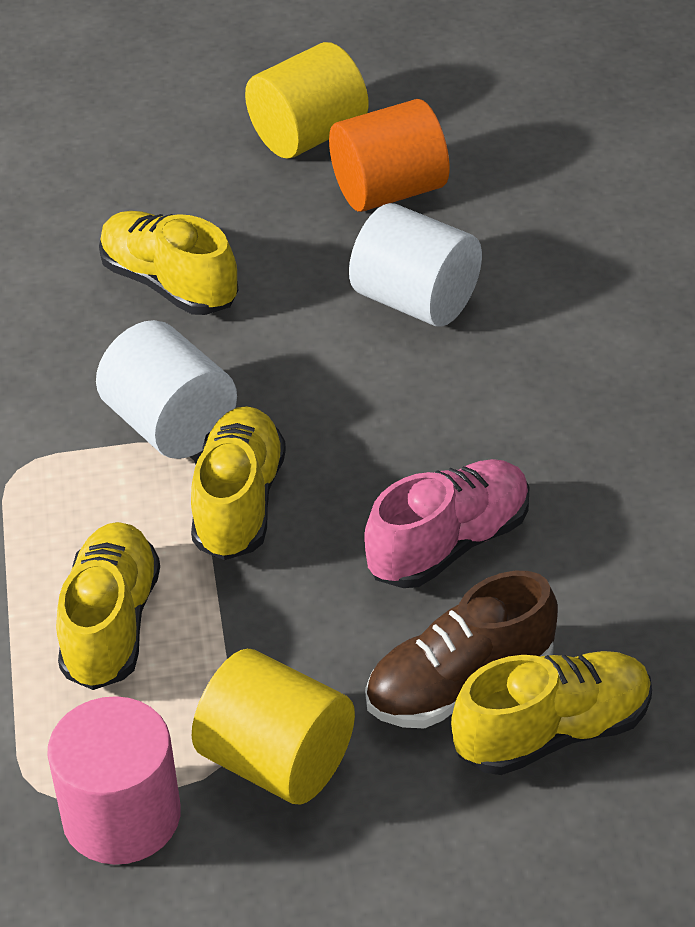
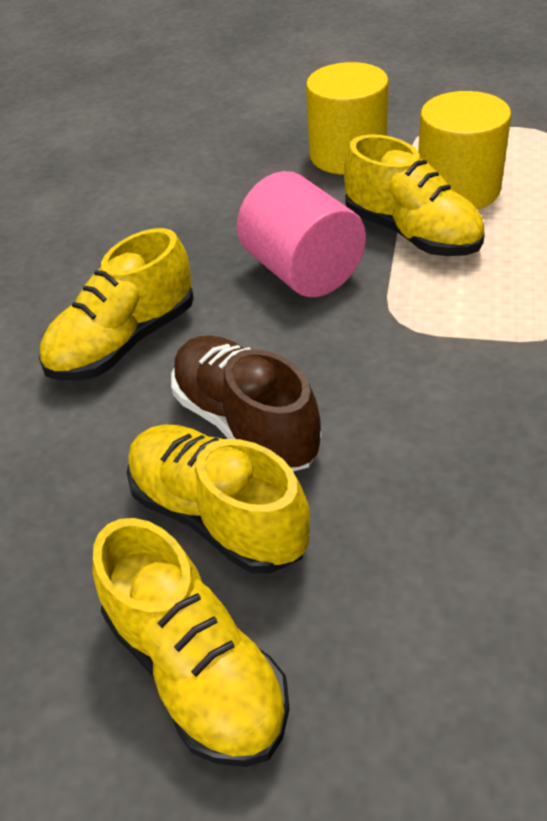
orange cylinder: [329,99,449,212] = 1 -> none = 0
pink shoe: [364,459,529,588] = 1 -> none = 0
white cylinder: [96,320,237,459] [349,203,482,327] = 2 -> none = 0

